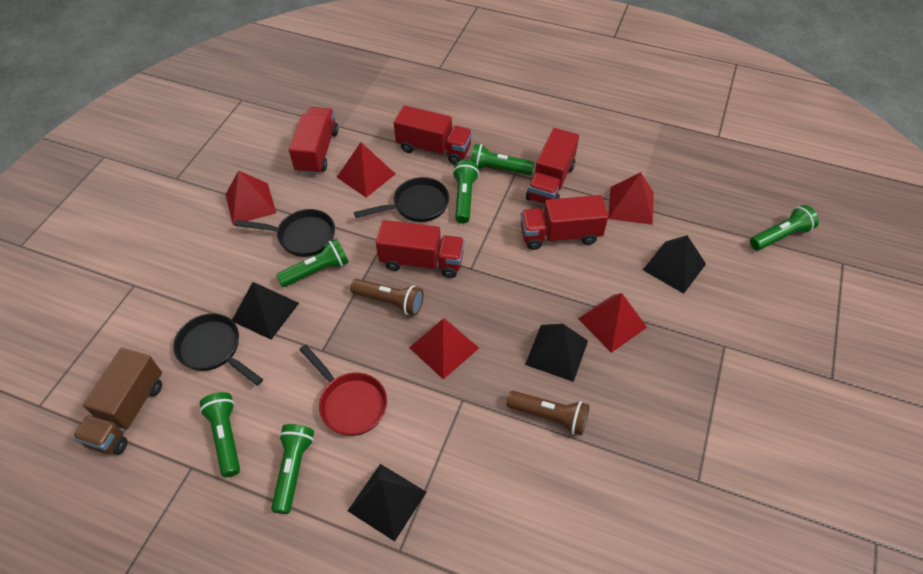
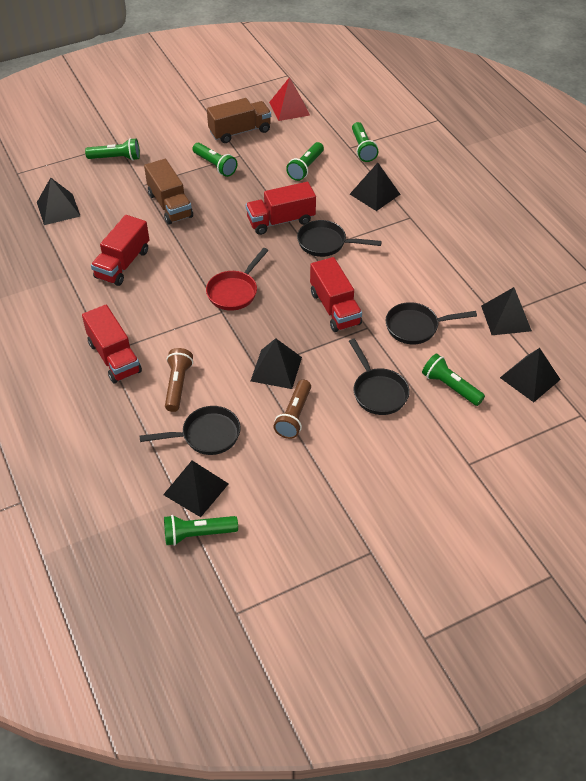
black pan: [173,313,263,386] [234,209,335,257] [354,177,449,222] = 3 -> [139,406,241,455] [297,220,382,257] [349,339,410,415] [385,302,477,344] = 4
black pyramid: [232,282,299,340] [348,464,426,541] [525,324,588,382] [643,235,706,294] = 4 -> [37,178,81,225] [163,461,229,517] [251,338,302,389] [350,163,400,211] [481,287,532,335] [500,348,561,402] = 6
brown truck: [73,348,162,455] = 1 -> [144,159,193,225] [207,98,271,143] = 2
red pyramid: [225,170,276,225] [337,142,395,198] [409,318,479,379] [578,293,647,353] [608,172,654,225] = 5 -> [269,77,310,121] = 1
red truck: [289,107,338,175] [376,220,464,278] [394,105,472,165] [521,195,608,250] [526,128,579,204] = 5 -> [82,305,142,383] [91,215,149,286] [246,182,316,235] [310,257,362,332] = 4

